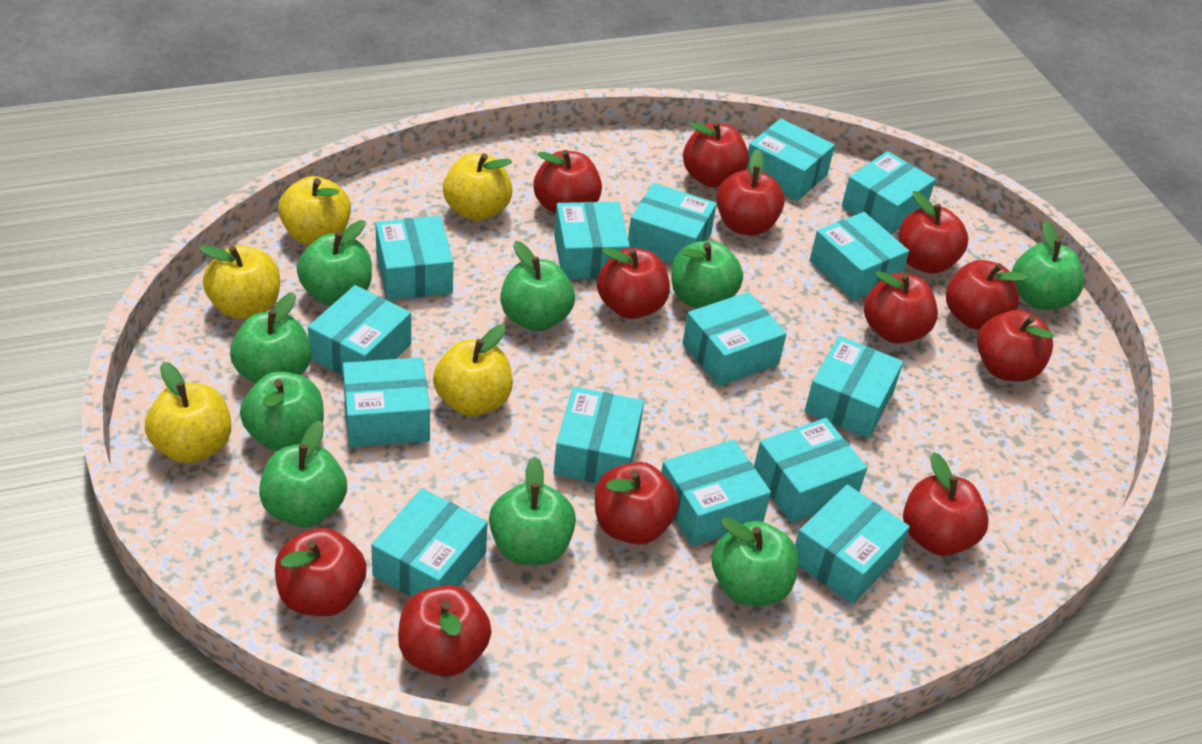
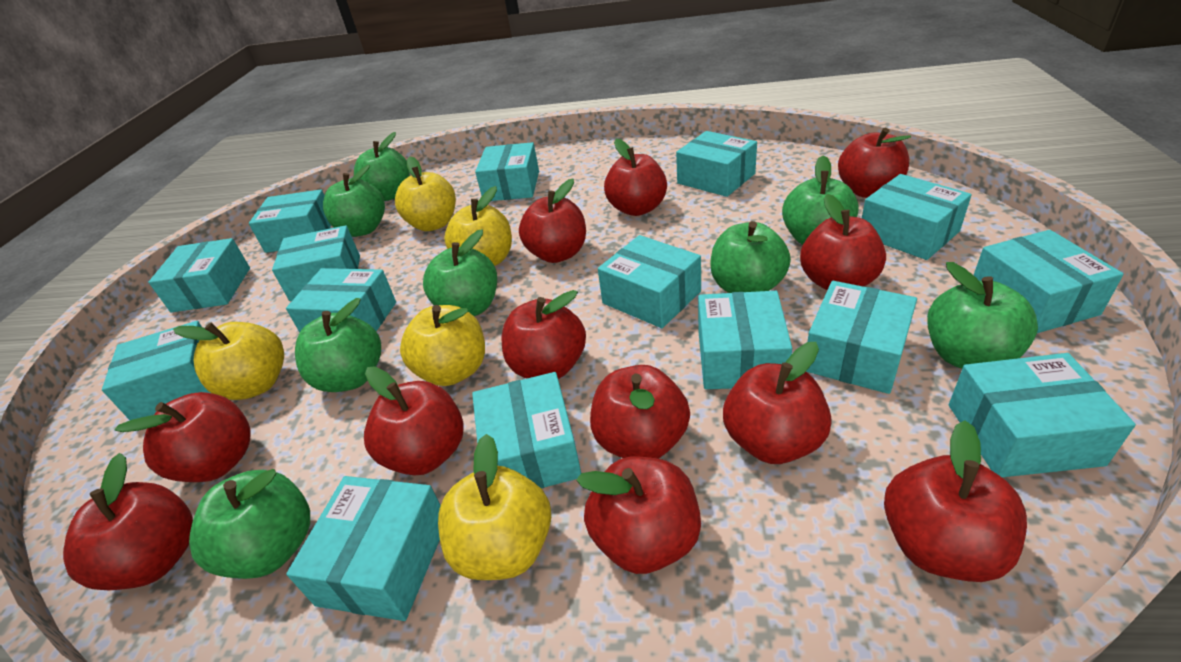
green apple: [230,292,312,384] [240,372,324,451] [259,421,347,527] [297,220,372,306] [489,456,576,565] [500,241,575,331] [671,241,743,309] [712,518,799,606] [1012,221,1084,310] = 9 -> [189,469,310,579] [295,298,381,392] [323,164,385,237] [354,132,410,201] [423,229,497,316] [710,221,791,293] [782,155,859,245] [927,262,1038,368] = 8

